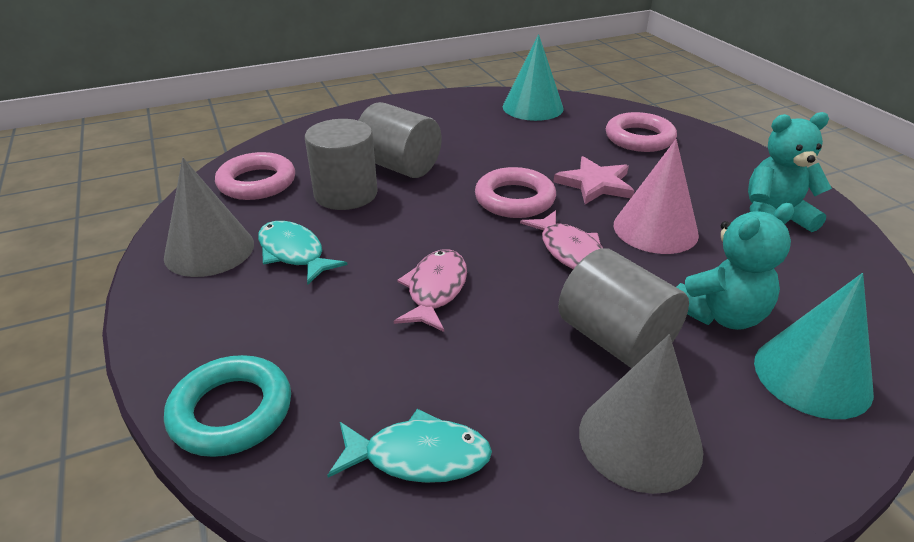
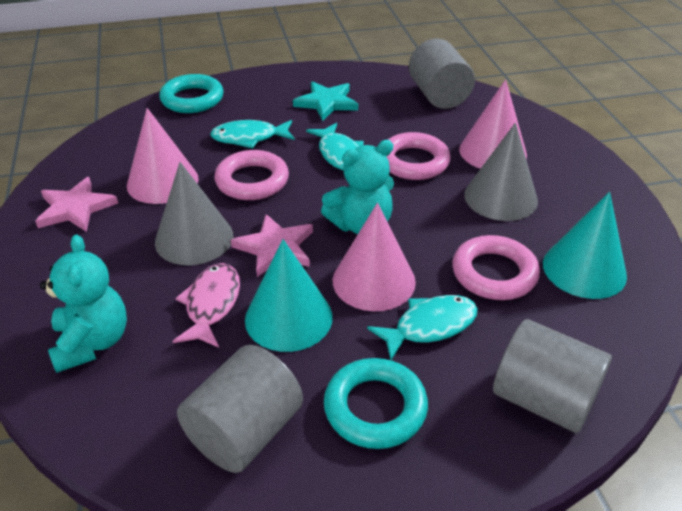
pink cone: [614,139,699,254] = 1 -> [127,108,199,204] [333,203,416,311] [459,79,527,169] = 3
pink fish: [394,249,467,332] [520,210,603,269] = 2 -> [173,263,240,348] = 1
pink star: [554,156,634,204] = 1 -> [35,177,118,232] [231,214,313,277] = 2
turquoise fish: [258,221,347,284] [327,409,492,483] = 2 -> [210,120,295,148] [306,123,364,170] [367,295,478,360] = 3
turquoise ring: [164,355,291,457] = 1 -> [159,74,224,113] [324,358,428,449] = 2
turquoise star: none = 0 -> [293,81,358,121] = 1

